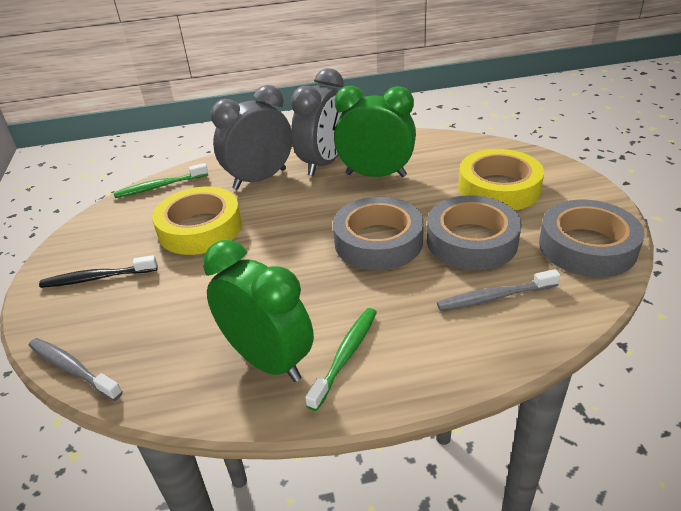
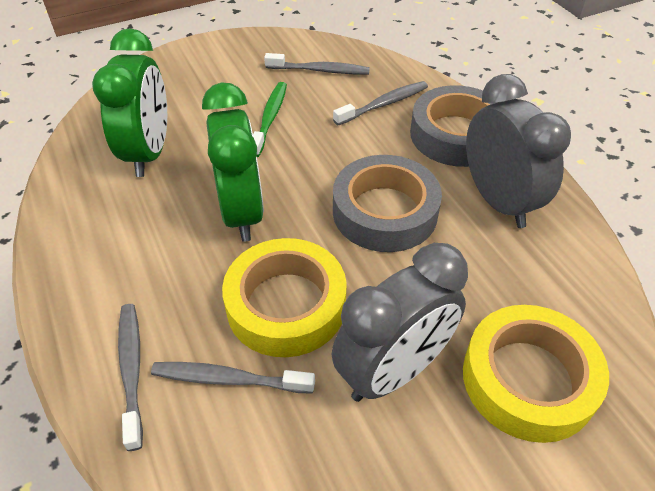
black toothbrush: [39,255,158,288] = 1 -> none = 0
green toothbrush: [113,163,208,198] [305,308,377,411] = 2 -> [253,82,287,157] = 1
grey tape: [333,197,424,270] [427,195,522,270] [539,200,645,277] = 3 -> [333,155,442,252] [410,85,498,167] = 2
grey toothbrush: [29,338,123,401] [437,269,561,311] = 2 -> [118,304,143,451] [151,362,315,394] [264,53,370,74] [333,81,428,125] = 4

